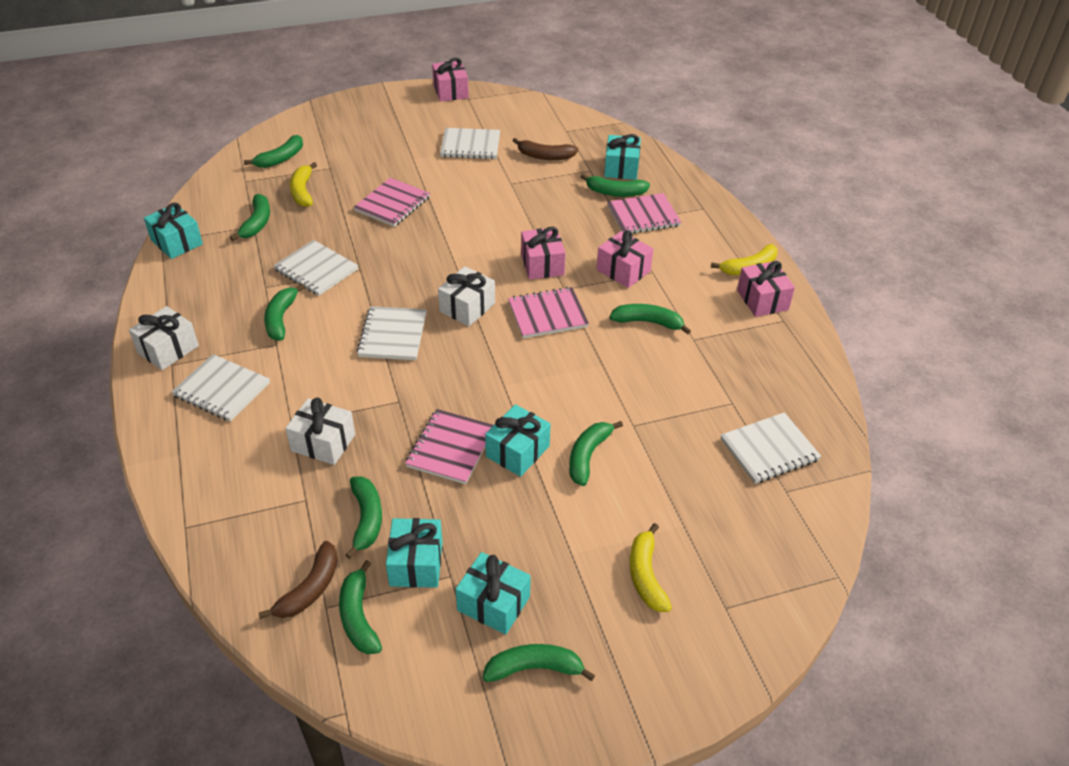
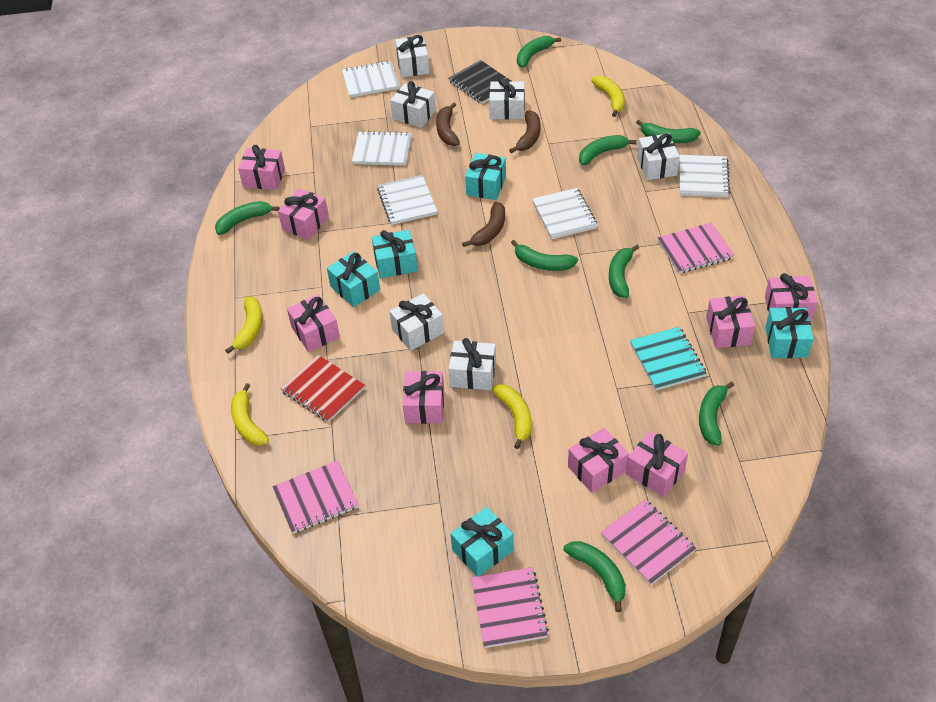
black notebook: none = 0 -> [449,60,513,104] = 1
brown banana: [258,541,338,619] [513,138,578,160] = 2 -> [436,102,460,146] [462,202,505,247] [509,111,540,153] = 3
green banana: [230,194,270,241] [244,135,303,168] [264,284,305,341] [339,560,382,654] [345,476,382,559] [483,644,595,682] [569,421,623,486] [580,174,650,197] [610,304,691,335] = 9 -> [215,201,280,235] [511,240,578,271] [517,36,561,68] [564,541,626,612] [579,135,637,165] [609,245,639,298] [636,120,701,143] [699,382,734,446] = 8
pink gift: [432,58,469,102] [521,227,566,279] [596,230,653,288] [737,261,795,317] = 4 -> [238,145,285,190] [278,189,329,240] [287,295,340,352] [403,371,444,424] [568,428,629,493] [626,431,688,497] [706,296,755,348] [765,273,817,321] = 8
red notebook: none = 0 -> [281,355,365,422] = 1
turquoise notebook: none = 0 -> [630,327,707,390] = 1
white gift: [129,306,199,370] [285,397,355,465] [438,266,495,326] = 3 -> [389,293,444,351] [390,81,436,128] [395,35,429,77] [448,338,496,390] [489,77,525,120] [637,133,680,180] = 6
yellow banana: [290,162,317,207] [630,523,672,612] [711,244,778,275] = 3 -> [225,297,262,354] [231,383,269,446] [492,384,532,449] [591,76,625,117] = 4

